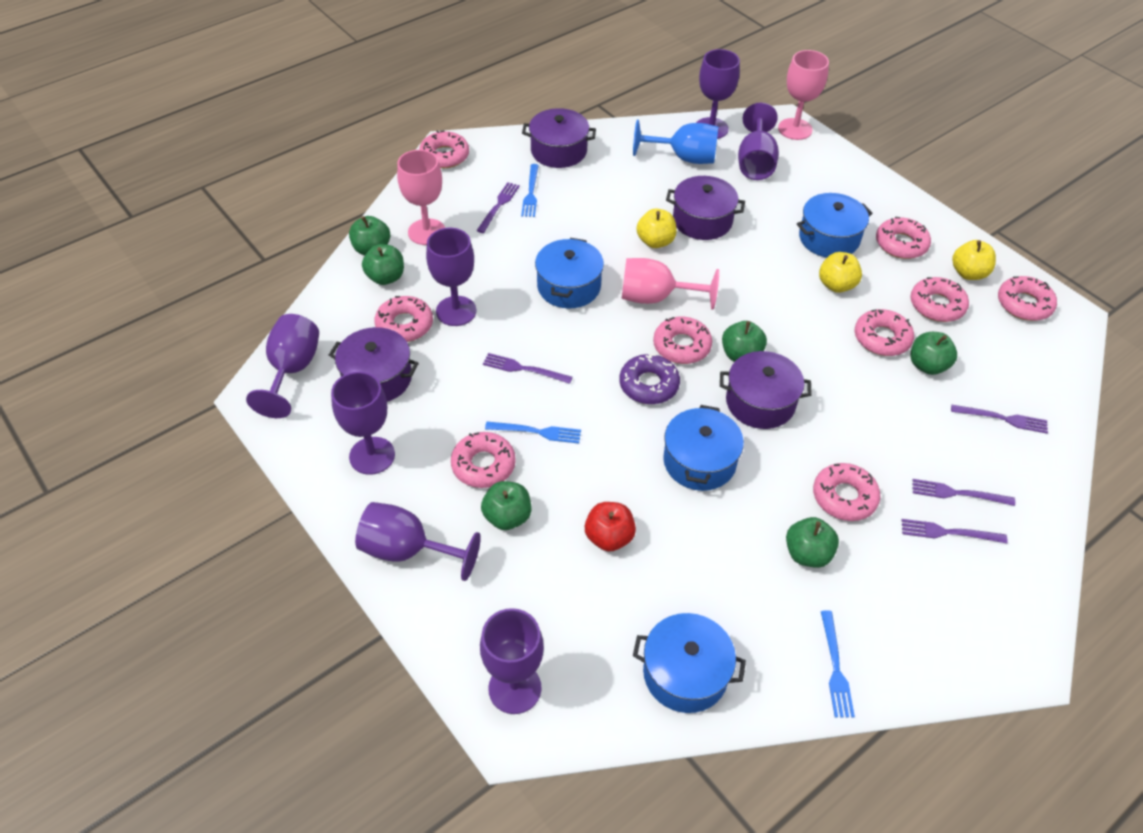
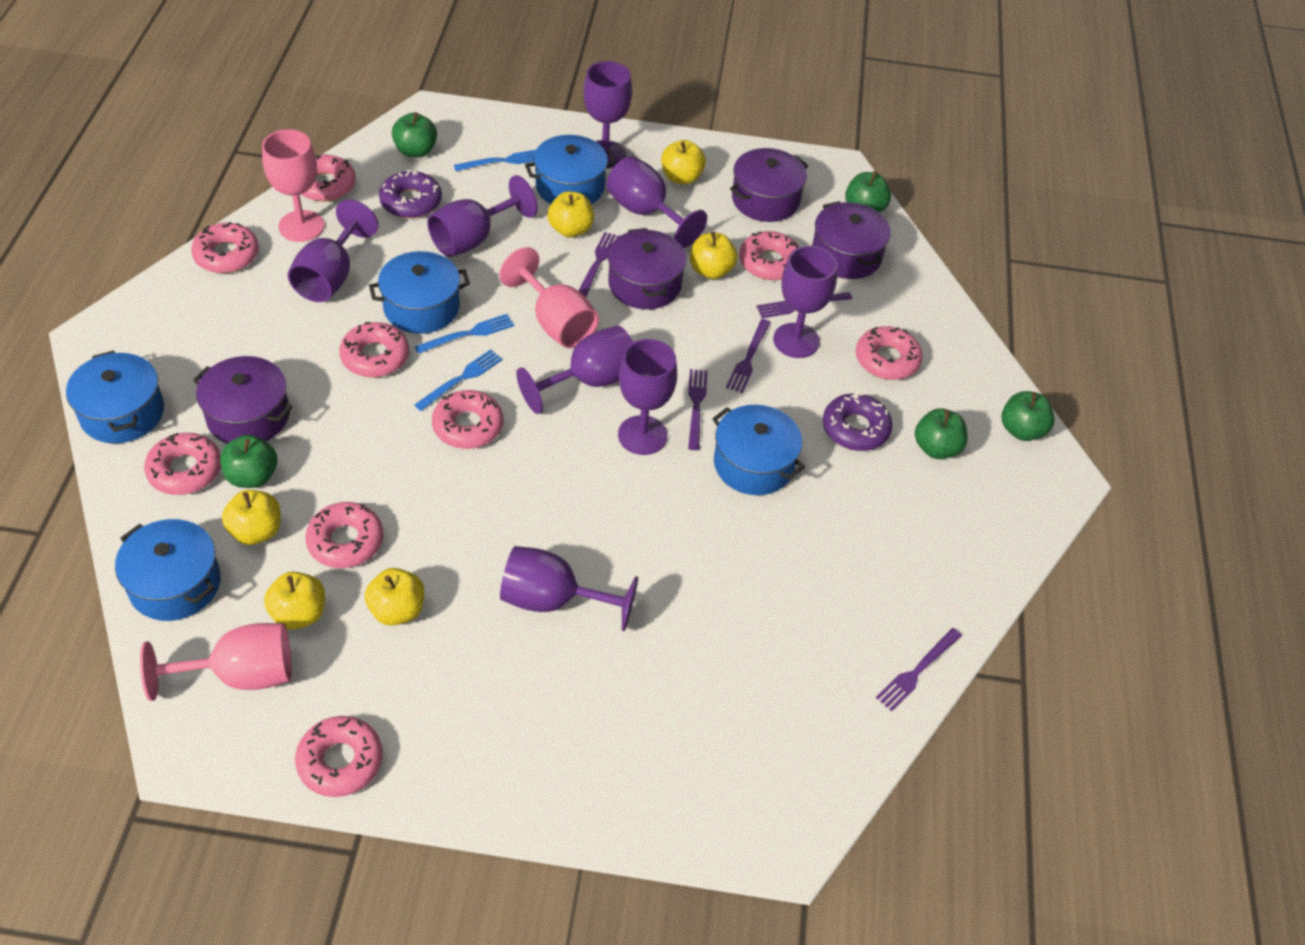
blue goblet: [633,120,718,164] = 1 -> none = 0
blue pot: [535,238,604,308] [633,613,746,713] [663,405,744,491] [797,193,873,258] = 4 -> [66,350,164,443] [115,519,221,621] [369,251,470,334] [525,135,616,204] [712,405,805,495] = 5
green apple: [349,216,390,255] [362,244,404,285] [481,481,531,530] [722,321,767,362] [786,517,839,568] [910,332,957,375] = 6 -> [220,435,277,488] [392,112,437,158] [845,171,891,213] [915,408,968,459] [1002,391,1055,441] = 5
purple donut: [619,354,680,404] = 1 -> [379,170,442,218] [823,393,892,451] = 2
purple goblet: [246,314,319,418] [331,372,395,475] [355,502,481,581] [426,228,476,326] [480,608,544,714] [696,49,740,139] [738,103,779,180] = 7 -> [288,199,378,302] [427,175,537,257] [500,546,638,631] [516,325,633,414] [584,61,632,168] [606,156,707,248] [618,339,677,455] [773,246,838,358] = 8
red apple: [585,502,636,552] = 1 -> none = 0
yellow apple: [636,209,677,248] [819,252,862,293] [952,240,996,280] = 3 -> [222,490,281,545] [264,572,325,630] [365,568,424,626] [547,191,594,237] [661,140,706,185] [690,232,737,279] = 6

